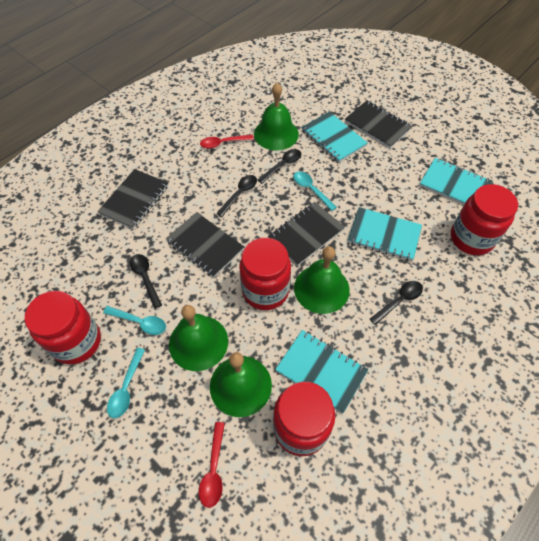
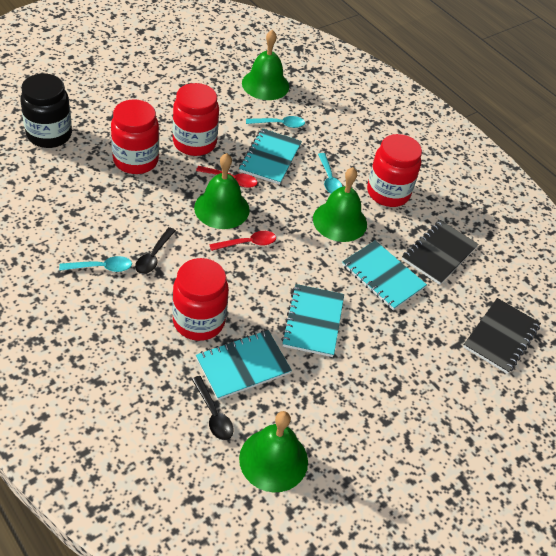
black jar: none = 0 -> [20,73,72,148] = 1
black notebook: [97,169,168,229] [166,212,244,277] [268,202,345,266] [345,100,412,148] = 4 -> [402,220,479,285] [463,298,541,374] = 2
black spoon: [130,254,162,309] [216,175,257,217] [258,149,301,184] [370,281,423,325] = 4 -> [135,227,176,274] [192,376,234,440] = 2

